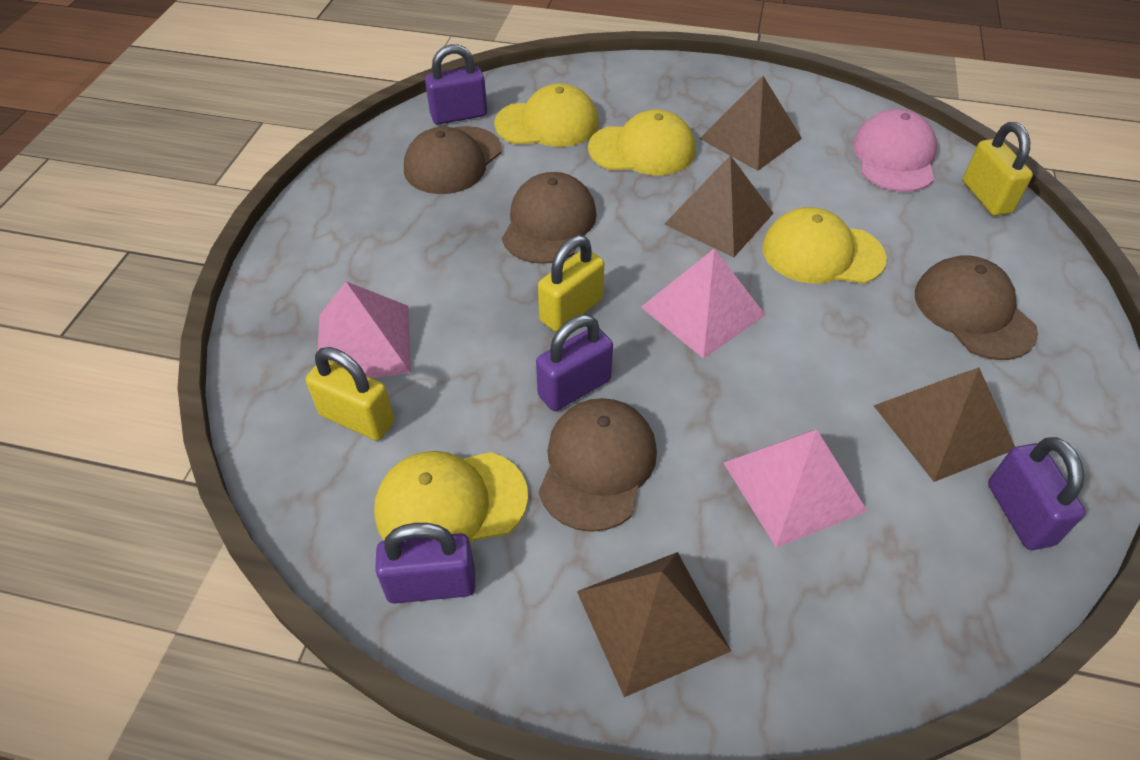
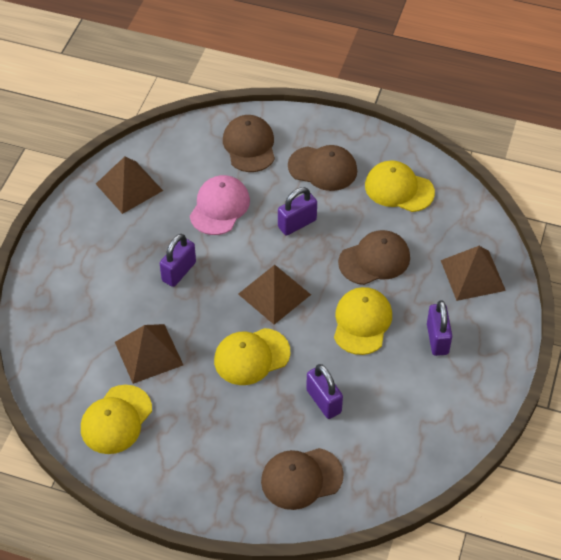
pink pyramid: [318,282,411,378] [641,248,766,359] [724,429,868,548] = 3 -> none = 0
yellow padlock: [306,347,394,440] [538,235,604,332] [963,122,1033,216] = 3 -> none = 0

